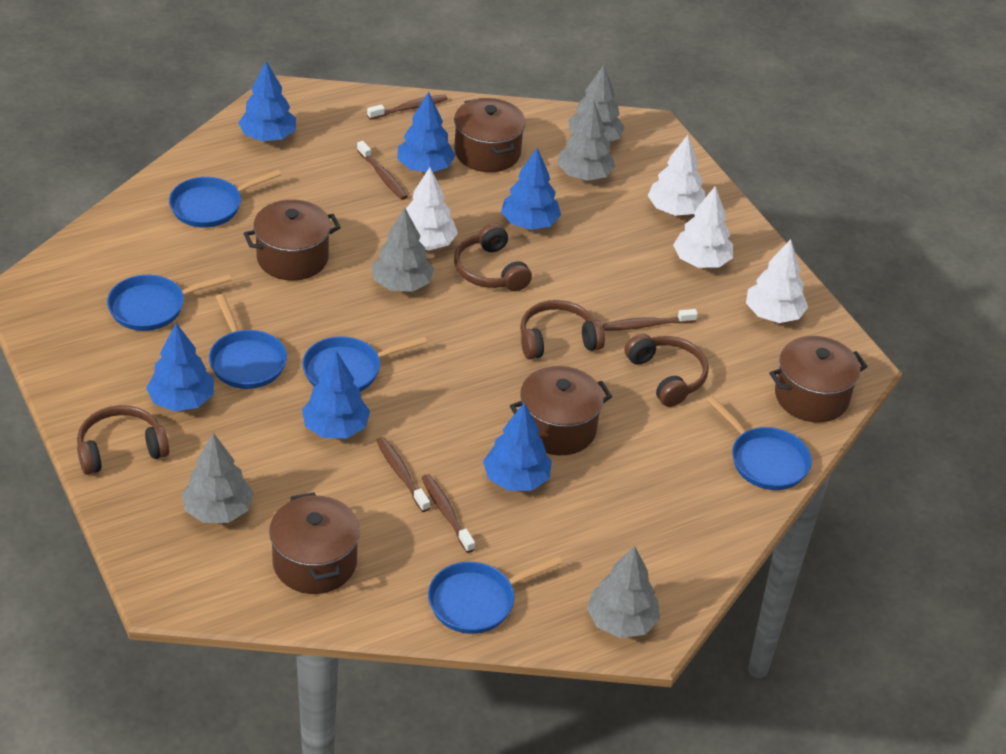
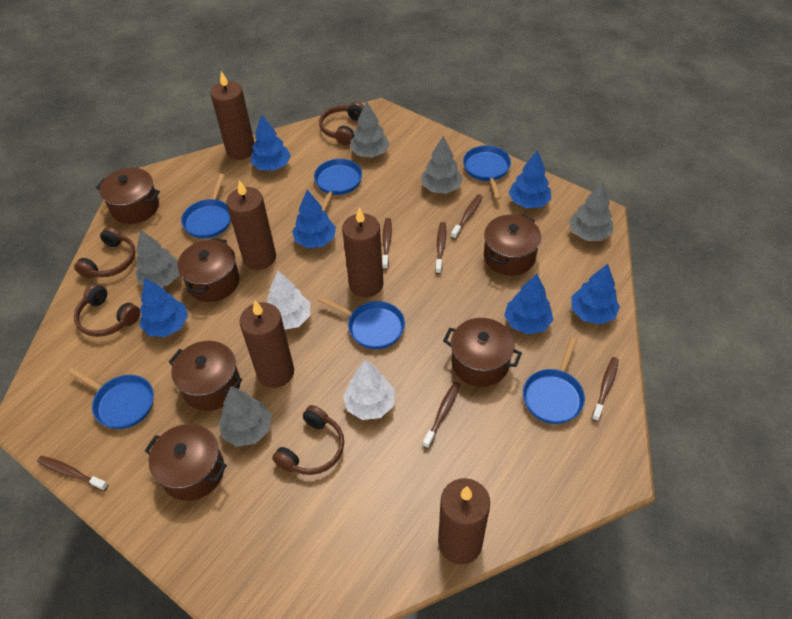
brown candle: none = 0 -> [210,71,254,160] [226,180,276,270] [239,301,294,388] [342,207,383,297] [438,478,490,565] = 5
brown pot: [243,200,341,281] [269,492,360,594] [454,98,526,172] [510,366,612,455] [769,336,868,422] = 5 -> [96,168,160,224] [145,424,227,501] [169,341,242,411] [178,238,240,302] [443,318,522,387] [484,214,541,276] = 6
brown toothbrush: [357,141,408,200] [367,94,447,120] [376,437,430,512] [422,474,475,553] [603,309,698,331] = 5 -> [37,456,109,491] [382,218,392,270] [423,382,460,449] [435,222,446,274] [451,194,483,239] [592,357,619,422] = 6
white tree: [406,167,458,250] [648,135,706,216] [673,186,733,268] [746,239,808,323] = 4 -> [267,270,311,330] [343,359,395,420] = 2

